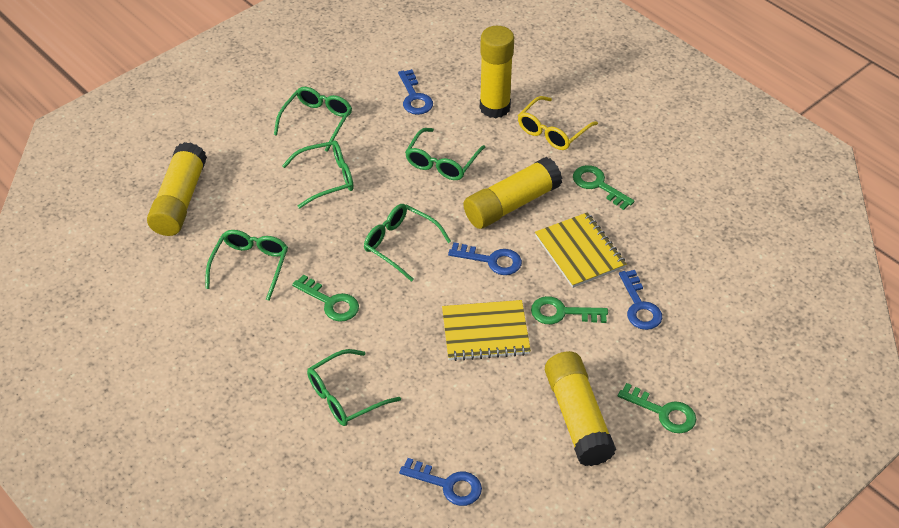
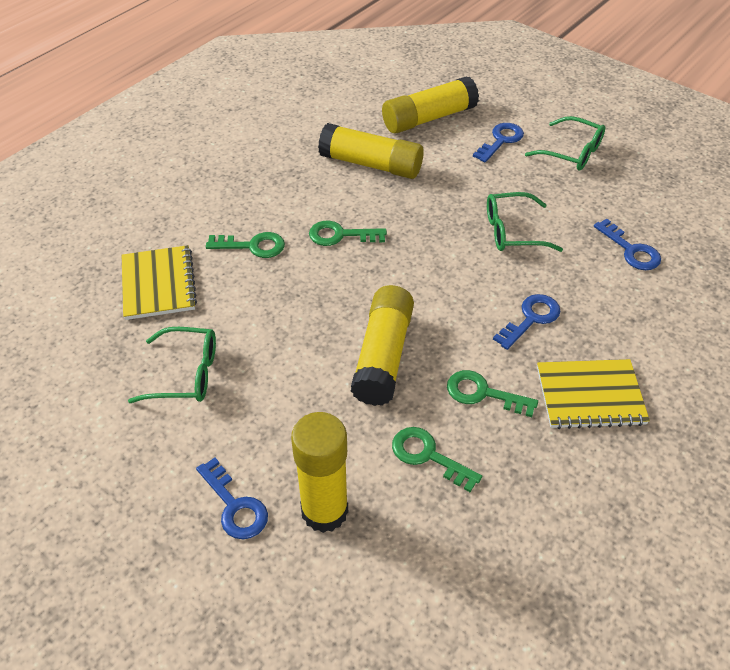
green glasses: [205,230,288,301] [274,87,352,152] [282,140,354,209] [307,349,401,426] [364,204,451,282] [405,128,486,180] = 6 -> [128,327,216,403] [487,192,563,252] [525,116,605,171] = 3
yellow glasses: [518,96,598,150] = 1 -> none = 0

